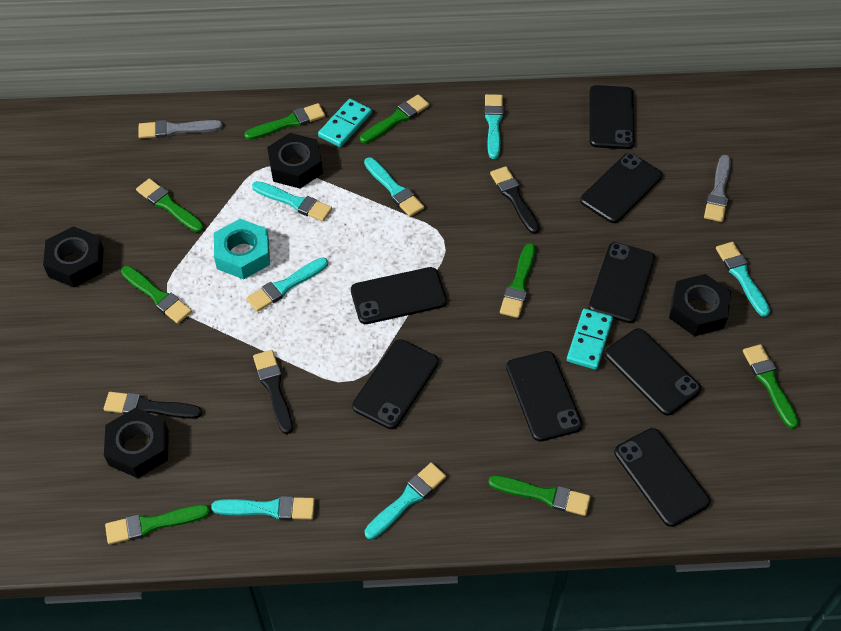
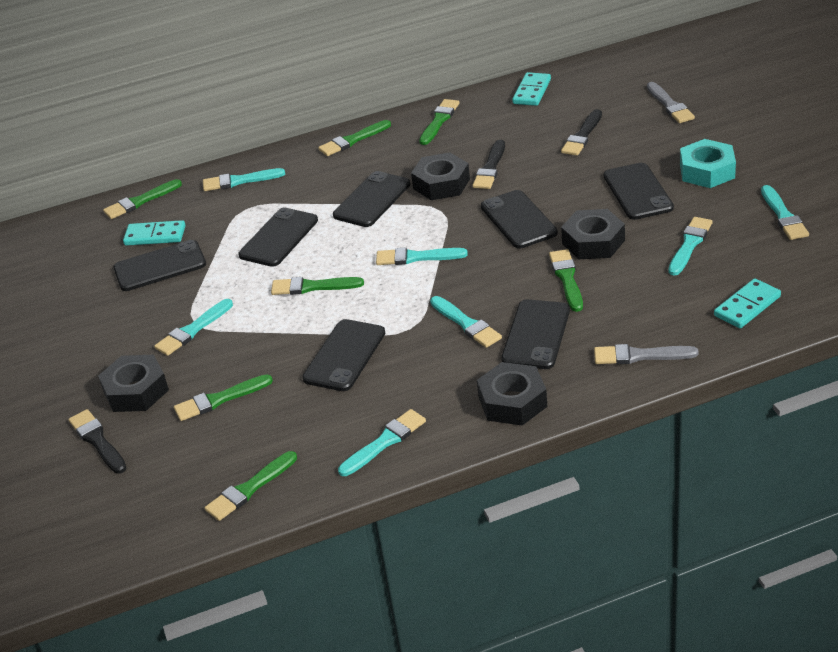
black phone: [351,267,447,324] [352,339,438,429] [506,351,583,442] [580,153,662,223] [589,242,655,323] [590,85,635,149] [605,328,701,416] [614,428,710,527] = 8 -> [113,240,206,291] [238,207,318,267] [302,319,385,391] [333,171,410,227] [481,190,558,249] [501,299,570,369] [603,163,674,220] = 7
green brush: [105,505,210,544] [121,266,192,324] [136,179,204,233] [244,103,325,140] [360,95,429,144] [488,475,590,516] [500,243,535,318] [743,344,799,429] = 8 -> [103,179,182,219] [174,374,273,421] [205,451,297,521] [271,277,364,295] [318,120,391,156] [419,99,459,145] [549,249,583,312] = 7
turquoise domino: [318,99,372,147] [567,309,613,370] = 2 -> [123,220,185,246] [512,72,551,106] [714,278,781,328] = 3

